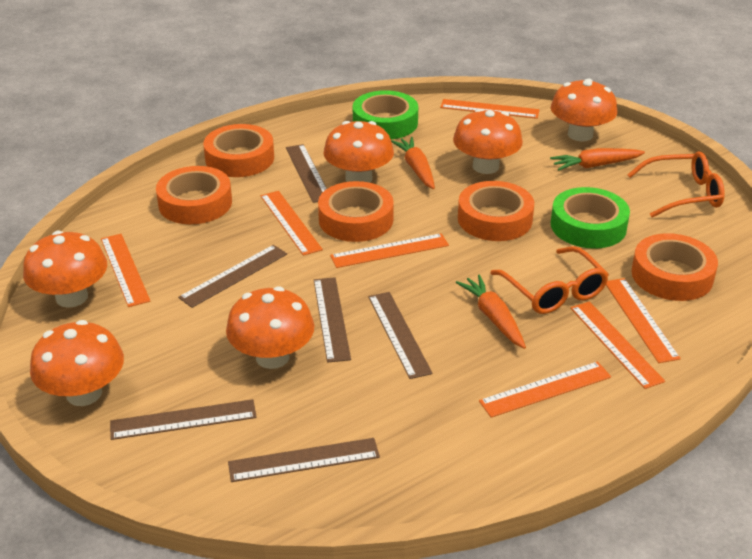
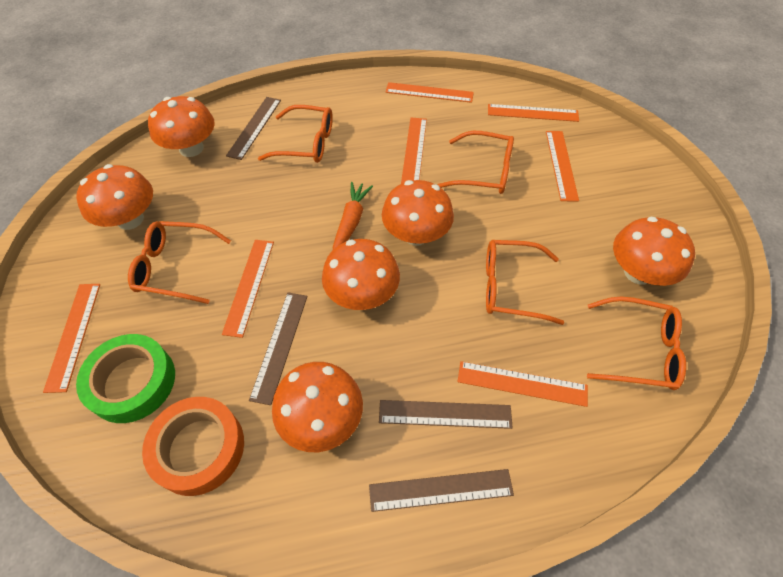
brown ruler: [110,399,257,440] [178,245,287,308] [228,438,380,482] [286,144,327,203] [314,277,351,363] [368,292,433,379] = 6 -> [226,97,281,160] [249,292,308,405] [369,469,514,512] [379,400,513,429] = 4
green tape: [353,90,418,139] [551,187,630,249] = 2 -> [76,334,175,423] = 1
orange carrot: [391,137,435,189] [455,275,526,349] [550,148,645,171] = 3 -> [333,182,373,249] = 1
orange glasses: [490,246,609,314] [627,151,725,218] = 2 -> [128,221,231,304] [258,105,333,163] [438,131,514,194] [486,240,564,325] [587,296,686,390] = 5
orange tape: [156,166,232,224] [203,124,274,177] [318,181,394,242] [458,181,534,241] [631,233,718,301] = 5 -> [142,397,244,496] = 1

